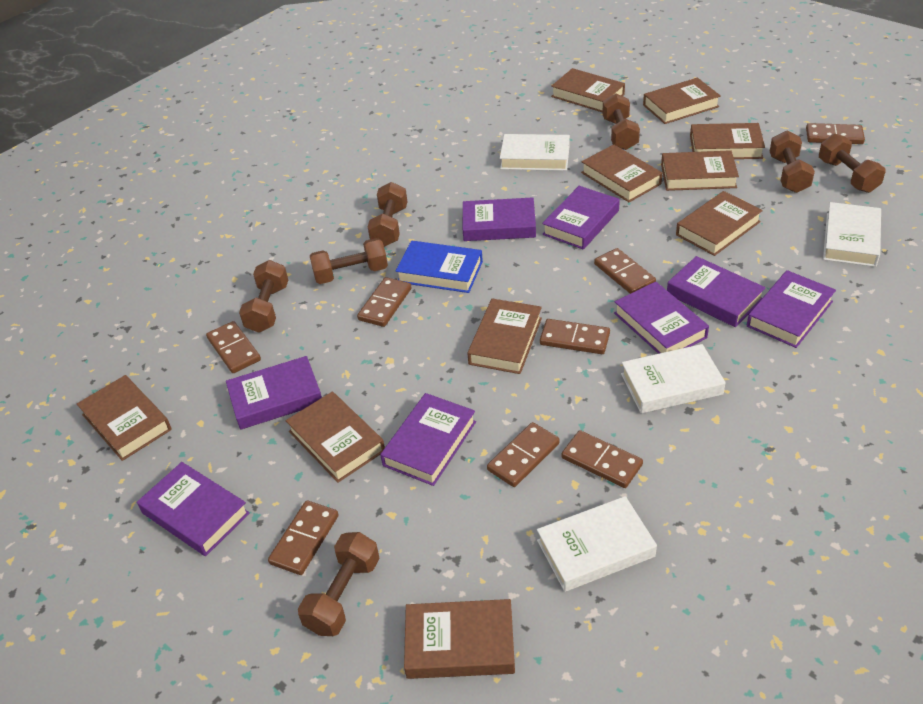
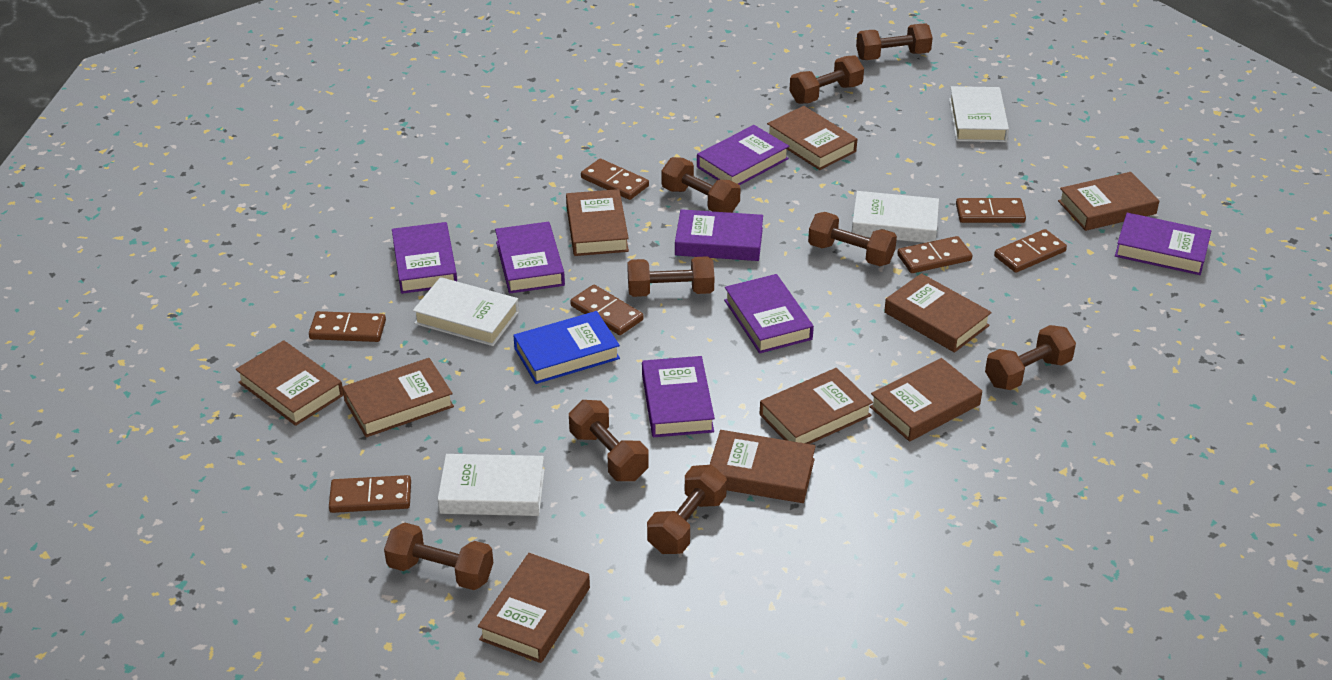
brown domino: [206,321,261,373] [268,501,339,575] [357,277,412,327] [487,422,559,487] [540,319,610,354] [561,430,643,488] [594,248,656,294] [806,123,865,144] = 8 -> [309,311,386,342] [329,475,411,513] [570,285,644,335] [581,159,649,200] [897,236,972,273] [956,198,1026,223] [994,229,1067,273] = 7
brown dumbbell: [239,260,288,333] [298,532,379,636] [310,238,388,284] [368,182,407,247] [602,94,640,150] [770,131,815,193] [819,134,886,193] = 7 -> [384,523,493,590] [569,400,649,481] [627,256,714,297] [647,465,727,554] [661,157,741,213] [789,55,864,104] [808,212,897,266] [856,24,933,60] [985,325,1076,390] = 9
purple book: [137,462,250,556] [226,356,322,430] [380,393,476,486] [463,197,536,241] [542,186,620,250] [614,282,709,354] [667,256,765,327] [747,270,836,348] = 8 -> [392,222,457,294] [495,222,565,294] [642,356,715,437] [675,209,763,261] [697,125,789,185] [724,274,814,354] [1115,213,1211,275] = 7

